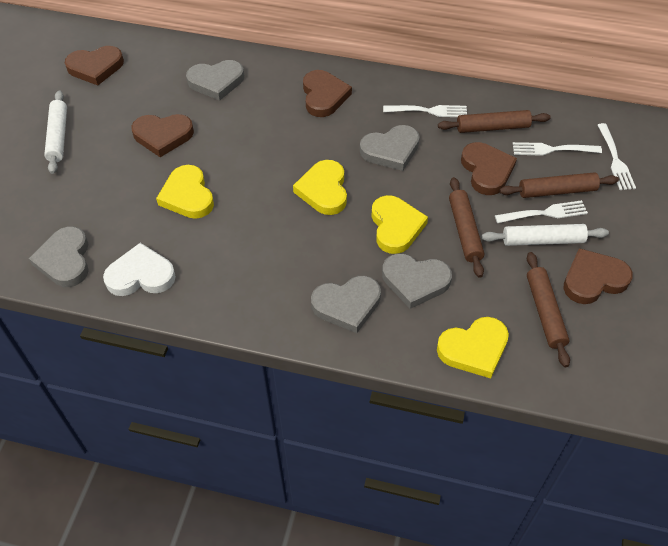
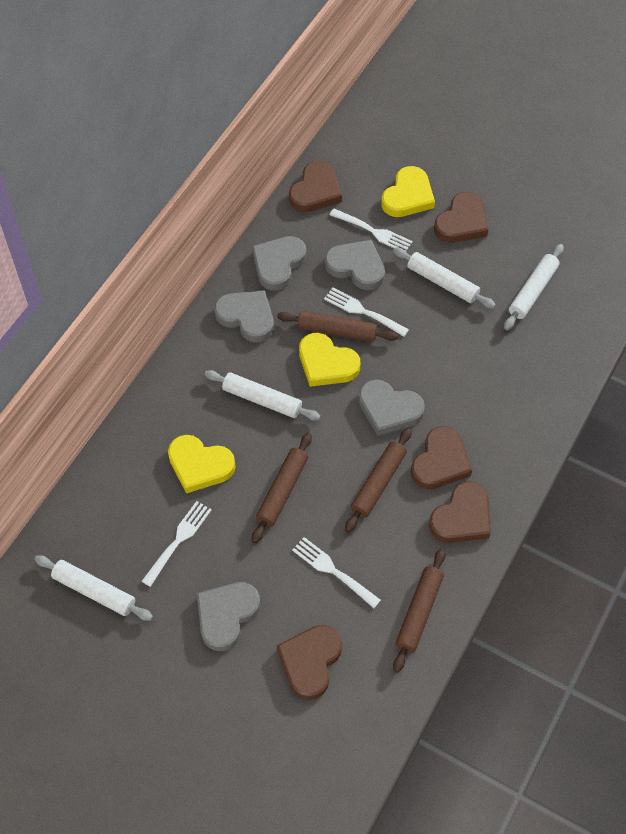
white heart: [103,243,176,296] = 1 -> none = 0
white rolling pin: [44,90,67,174] [482,224,609,246] = 2 -> [34,555,153,621] [204,370,321,421] [393,247,496,309] [504,244,564,330] = 4
yellow heart: [156,165,214,219] [293,160,347,215] [371,195,428,254] [437,317,509,379] = 4 -> [168,435,235,493] [299,333,360,387] [381,166,435,217] = 3

